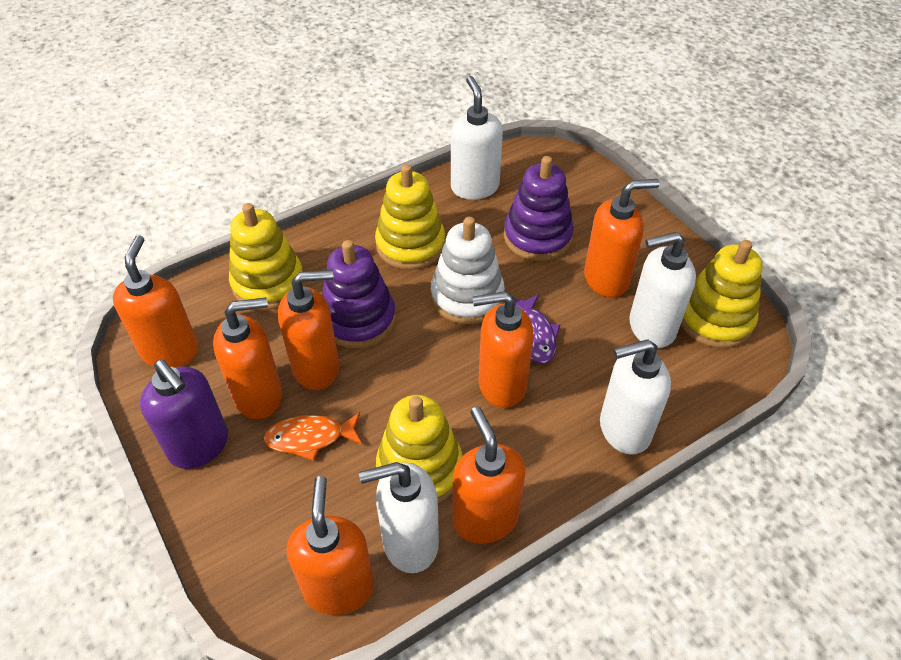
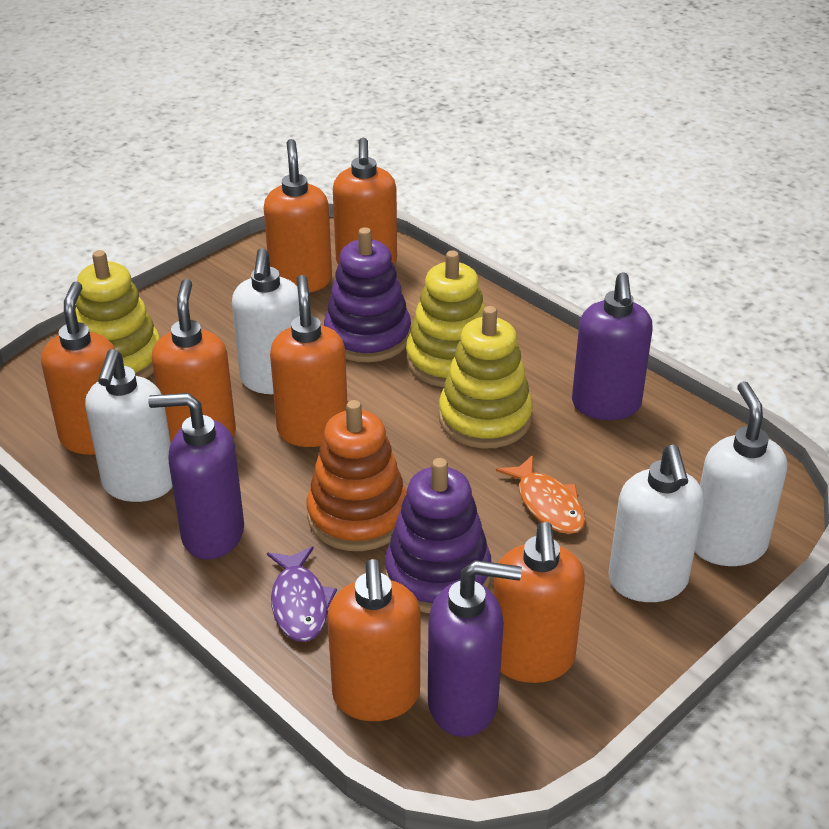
orange stacking toy: none = 0 -> [307,400,407,551] = 1
purple soap dispenser: [140,360,228,469] = 1 -> [148,393,244,560] [428,560,522,737] [572,272,653,420] = 3
white stacking toy: [431,217,505,324] = 1 -> none = 0
yellow stacking toy: [229,203,304,310] [375,164,445,270] [376,395,463,503] [681,240,763,348] = 4 -> [75,250,160,379] [406,250,485,387] [439,306,533,449] = 3

